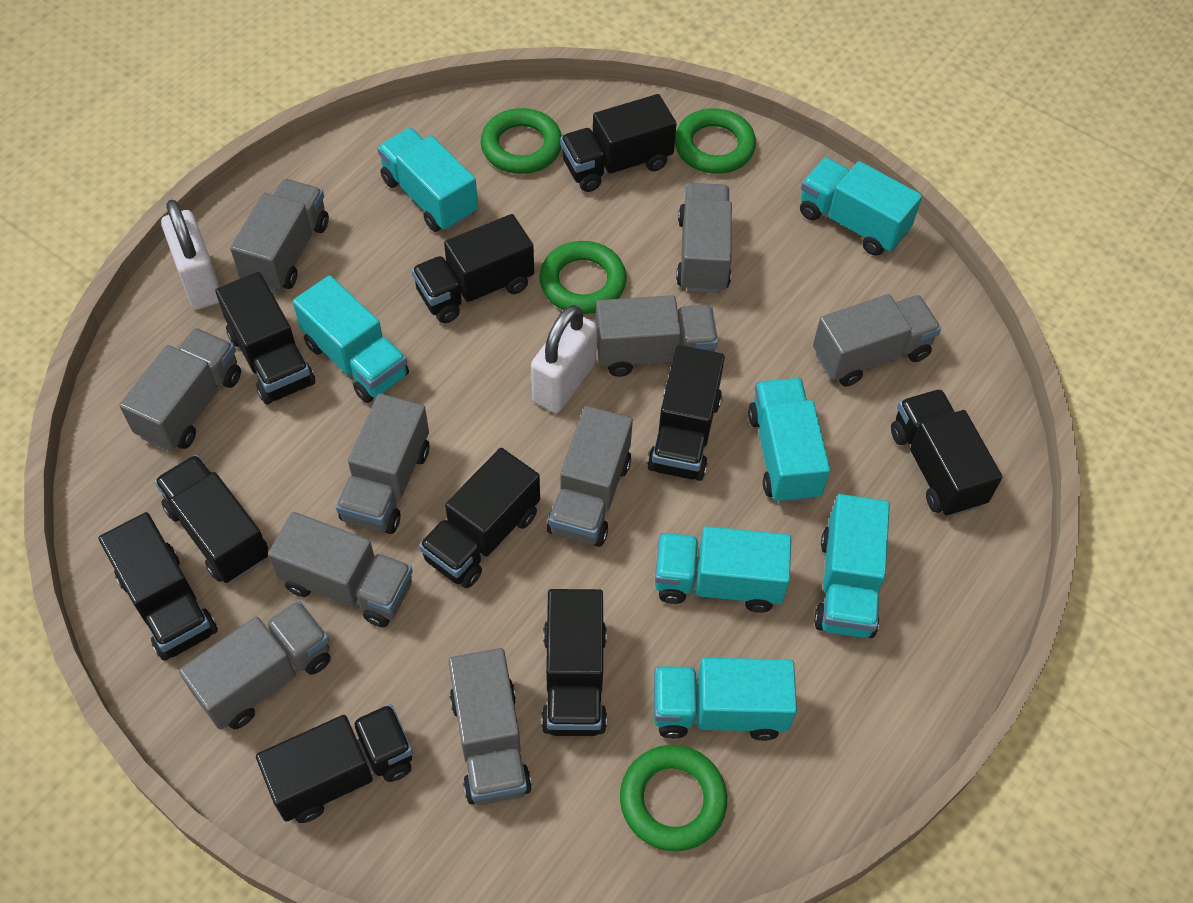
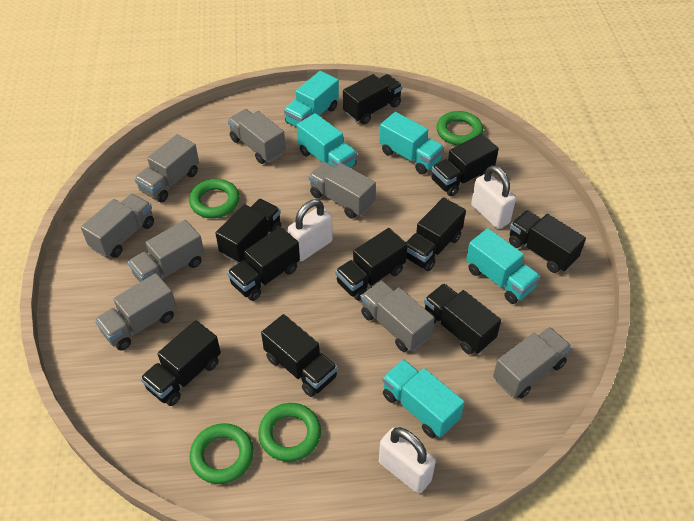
grey truck: [119,328,241,451] [179,601,331,730] [230,179,329,292] [268,512,413,628] [336,394,429,534] [448,648,532,805] [547,406,633,547] [595,295,718,377] [676,183,732,293] [813,294,941,386] = 10 -> [81,193,154,258] [95,273,177,351] [128,220,204,282] [134,134,199,203] [228,109,286,164] [309,162,376,219] [361,280,434,352] [493,327,571,399] = 8
turquoise truck: [293,275,409,403] [377,128,478,232] [654,658,797,741] [655,526,791,613] [748,378,830,503] [800,158,922,256] [814,494,890,638] = 7 -> [284,71,339,127] [297,113,357,168] [379,112,444,174] [382,359,465,438] [466,228,540,304] = 5
white padlock: [161,200,220,309] [531,305,597,413] = 2 -> [288,199,333,262] [379,427,436,494] [471,165,516,229] = 3

